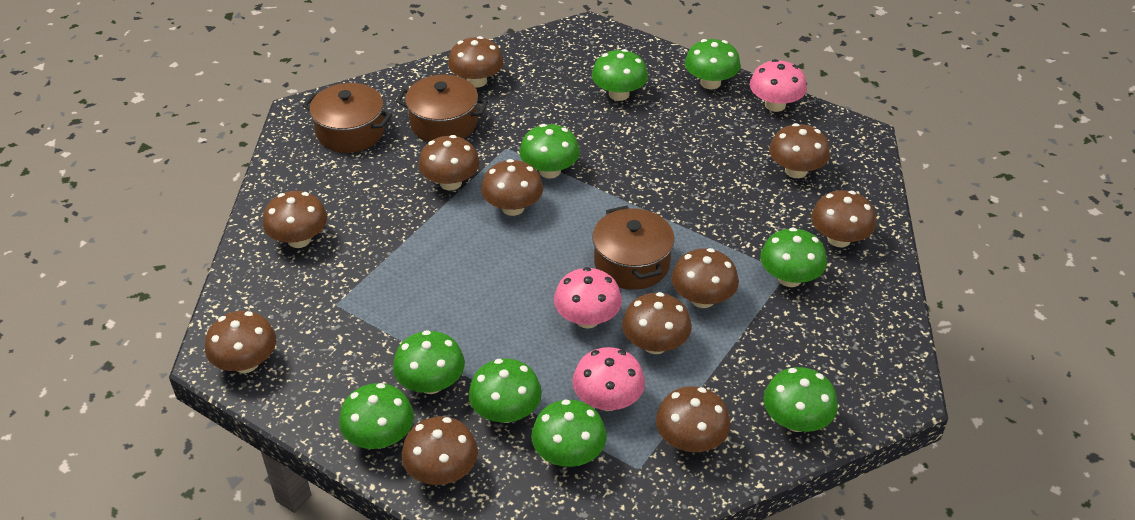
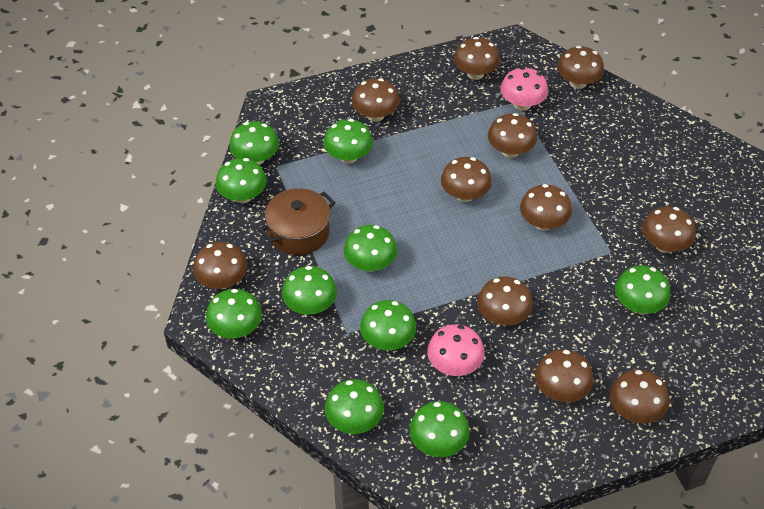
brown pot: [302,83,392,153] [396,74,488,142] [592,205,675,290] = 3 -> [260,188,335,255] = 1
green mushroom: [339,383,414,449] [393,330,465,394] [468,359,542,423] [520,124,580,178] [531,399,607,467] [592,49,648,101] [685,39,741,89] [760,228,827,287] [764,367,838,432] = 9 -> [206,289,262,338] [216,158,267,203] [229,121,279,165] [282,266,337,314] [324,119,373,164] [325,379,384,434] [344,225,397,272] [360,300,416,350] [409,401,470,457] [615,265,670,314] = 10
pink mushroom: [554,267,622,329] [572,347,645,411] [750,59,807,112] = 3 -> [427,324,485,376] [500,67,548,111] = 2

